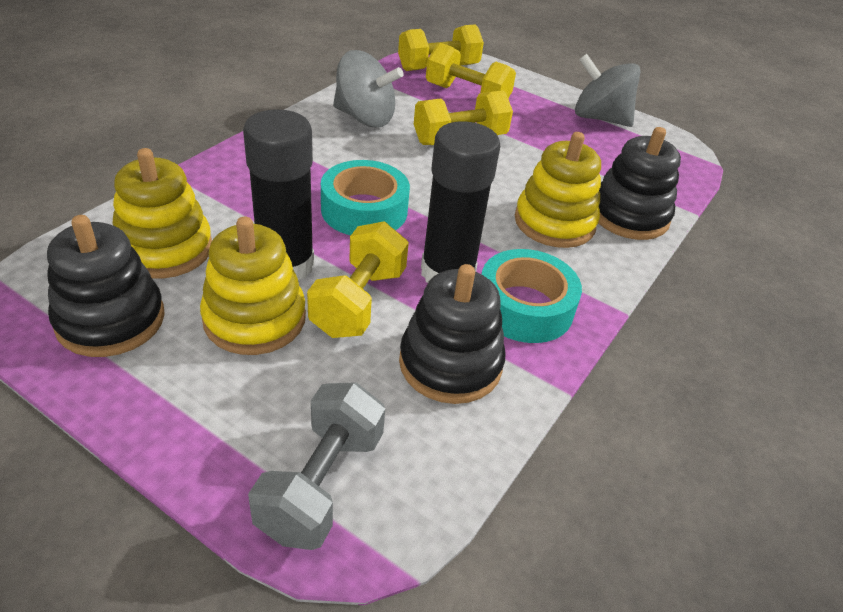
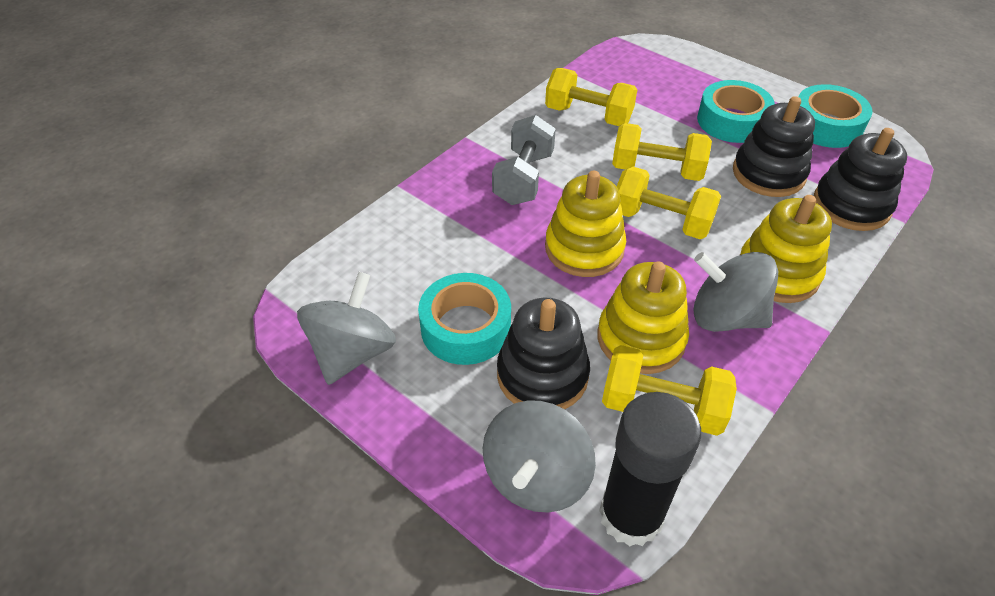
black glue stick: [243,109,314,281] [421,121,500,283] = 2 -> [599,392,701,546] = 1
grey spinning top: [333,50,403,128] [575,54,640,127] = 2 -> [297,272,396,385] [483,401,596,513] [693,252,778,332] = 3
turquoise tape: [321,160,410,235] [482,249,582,343] = 2 -> [418,273,511,365] [697,80,775,143] [799,84,872,148] = 3

